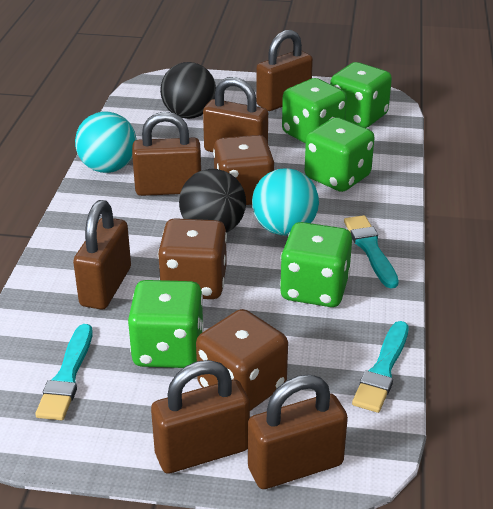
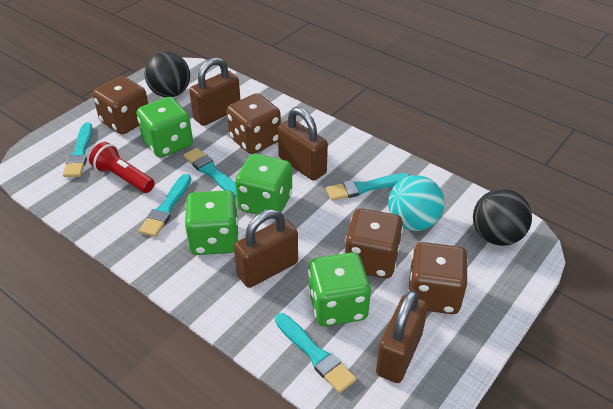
brown dice: [158,218,227,299] [196,309,288,411] [213,135,274,205] = 3 -> [93,76,148,135] [227,93,281,154] [345,208,403,278] [408,242,468,314] = 4
brown padlock: [73,200,131,309] [132,112,201,196] [151,360,250,474] [203,77,268,152] [248,374,348,489] [256,30,313,111] = 6 -> [189,57,240,126] [234,209,298,288] [278,107,328,181] [376,290,428,383] = 4
green dice: [128,280,204,368] [280,222,352,307] [282,78,347,144] [305,117,374,192] [330,62,392,128] = 5 -> [137,97,193,158] [185,190,239,255] [235,154,292,219] [308,252,371,326] = 4
red flashlight: none = 0 -> [89,142,155,193] = 1
turquoise ball: [75,112,137,173] [252,168,319,236] = 2 -> [388,175,445,231] = 1
turquoise brush: [35,324,92,420] [344,215,399,288] [352,321,408,413] = 3 -> [63,123,93,177] [139,174,191,237] [183,148,237,198] [275,313,356,393] [326,173,409,201] = 5

